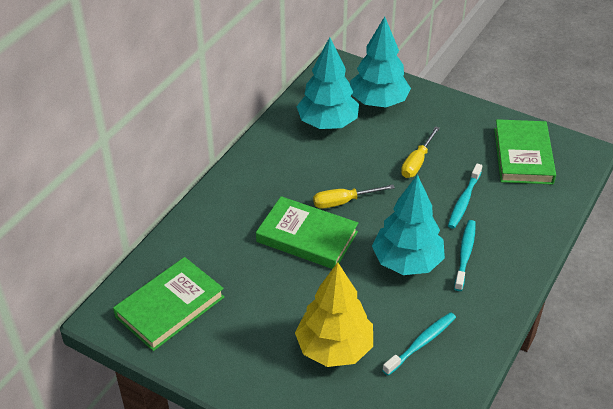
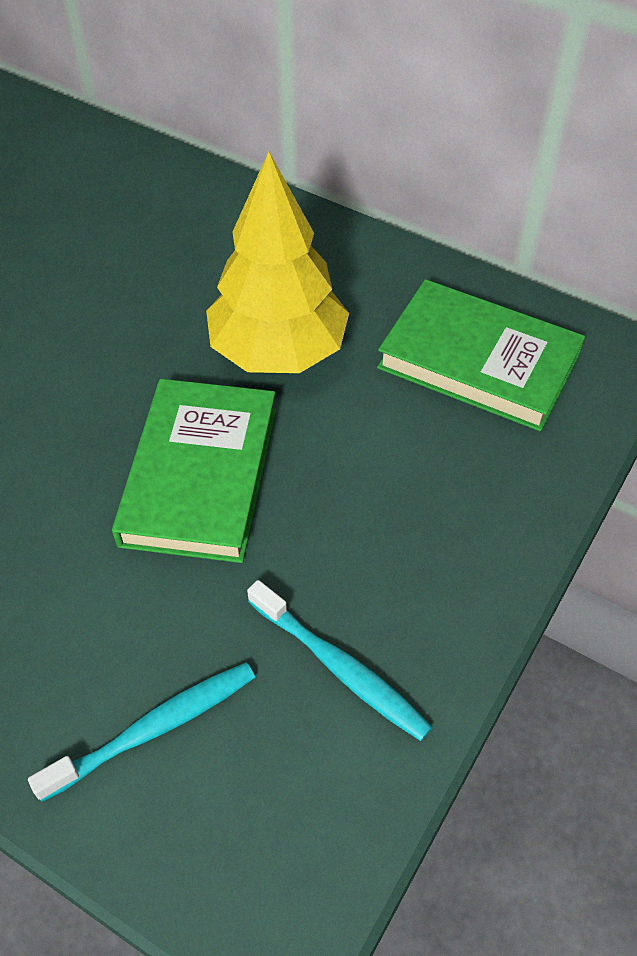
green book: [113,257,224,351] [256,196,358,269] [494,119,556,185] = 3 -> [112,379,276,563] [377,279,585,432] = 2
turquoise toothbrush: [383,312,456,375] [448,164,482,229] [454,220,476,291] = 3 -> [28,662,255,802] [247,580,433,741] = 2
turquoise tree: [296,37,359,129] [350,16,411,107] [372,174,445,275] = 3 -> none = 0
yellow screwdriver: [313,185,395,209] [401,126,440,178] = 2 -> none = 0

